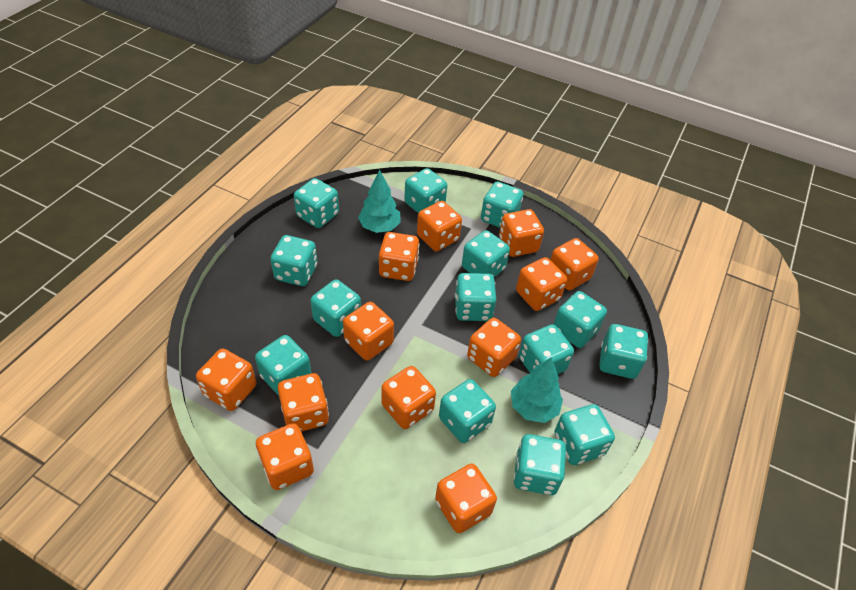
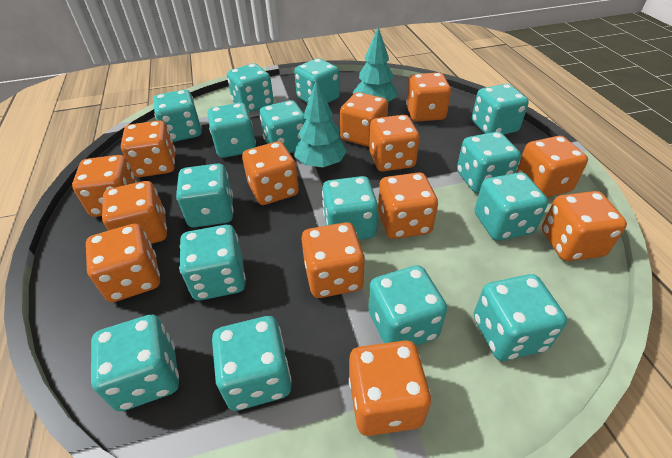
orange dice: [196,349,257,411] [256,423,314,490] [278,373,329,432] [343,302,394,360] [379,232,419,281] [381,366,436,429] [417,201,462,251] [435,463,497,533] [467,318,521,377] [499,209,544,257] [516,257,567,311] [550,238,599,290] = 12 -> [72,155,138,217] [86,224,160,302] [102,181,167,244] [121,121,176,177] [242,141,299,205] [301,222,365,298] [340,92,388,147] [349,340,431,436] [369,115,420,172] [378,172,438,239] [406,73,451,121] [516,136,588,197] [542,191,627,261] = 13
turquoise dice: [255,335,311,396] [270,235,317,286] [294,178,339,228] [310,279,361,337] [404,168,447,213] [439,379,496,443] [455,273,496,321] [462,230,510,277] [481,182,523,228] [514,434,566,495] [519,324,574,374] [553,291,607,348] [554,404,615,465] [599,324,648,379] = 14 -> [91,315,179,411] [153,90,202,142] [176,163,234,227] [179,225,246,301] [208,103,256,158] [212,316,292,411] [227,63,274,113] [260,100,306,153] [294,58,340,103] [322,176,378,240] [368,265,447,346] [457,132,521,193] [472,84,529,135] [474,274,567,361] [475,172,548,241] = 15

